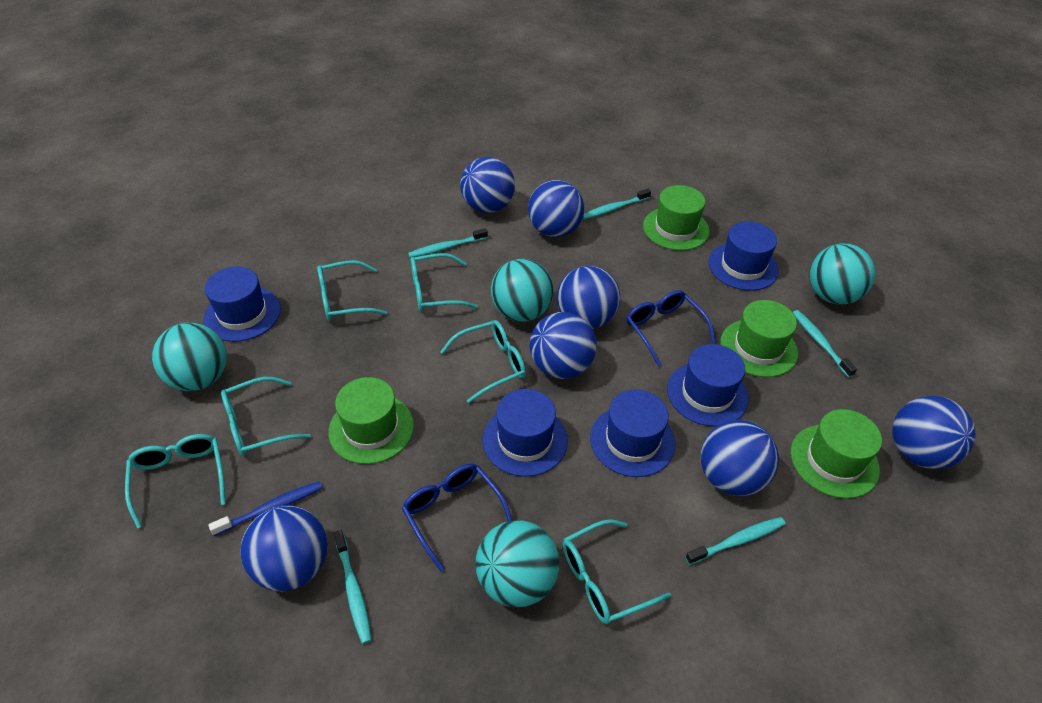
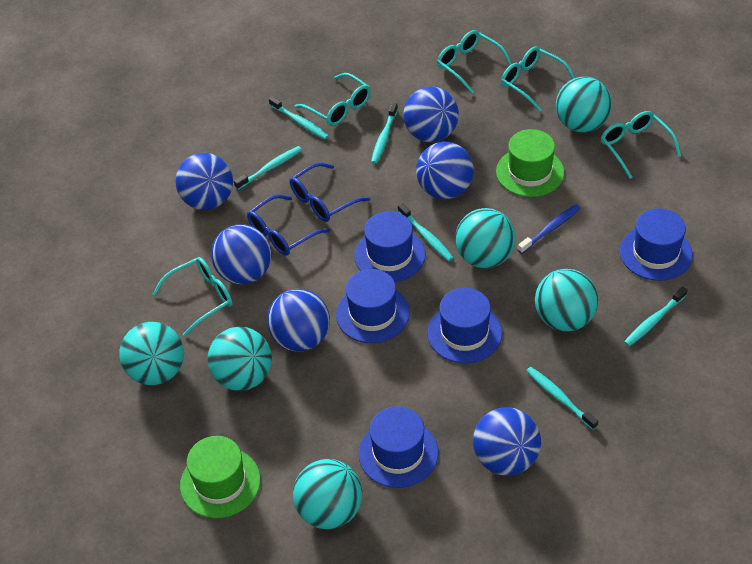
blue ball: [240,505,328,591] [460,157,515,213] [528,180,584,237] [529,312,597,379] [557,266,620,329] [701,420,779,496] [892,396,976,469] = 7 -> [175,153,233,210] [211,224,271,284] [267,289,330,351] [403,87,459,142] [416,142,474,199] [473,407,541,476] = 6
green hat: [328,377,414,464] [643,185,710,251] [720,300,798,377] [791,409,882,499] = 4 -> [180,436,261,518] [496,129,564,197] = 2
turquoise ball: [152,323,227,391] [475,520,559,607] [491,259,553,322] [809,243,875,305] = 4 -> [119,322,184,385] [207,327,272,391] [293,459,362,529] [455,208,516,268] [535,269,598,332] [556,77,612,133] = 6
turquoise glasses: [125,434,226,529] [221,377,311,456] [317,260,387,321] [410,253,478,312] [440,320,526,403] [563,519,671,624] = 6 -> [153,257,233,336] [295,73,371,126] [437,30,512,94] [501,46,575,112] [601,111,681,179] = 5
turquoise toothbrush: [334,530,372,644] [408,228,488,258] [583,189,651,219] [685,517,786,565] [793,310,857,377] = 5 -> [234,146,302,190] [269,96,329,139] [371,103,398,164] [398,203,454,261] [526,367,598,430] [624,286,687,346] = 6

